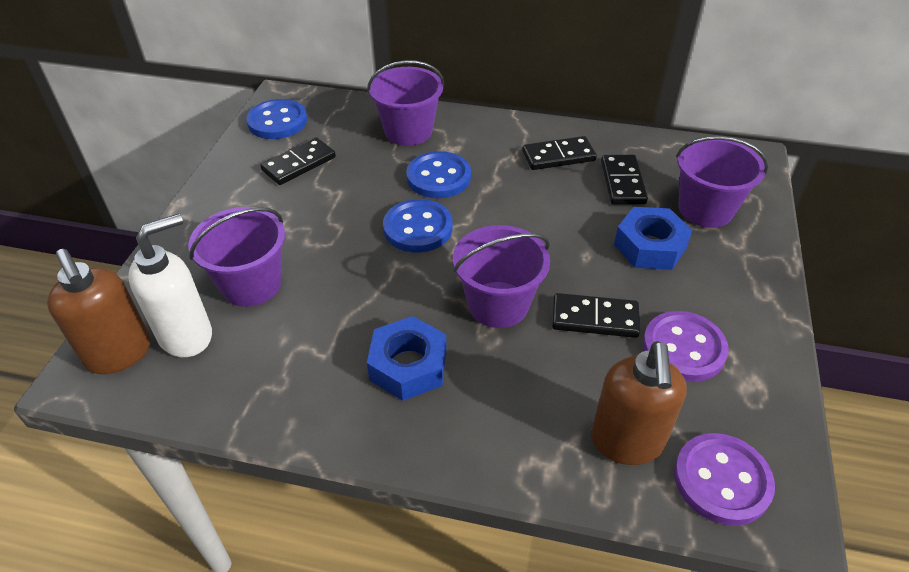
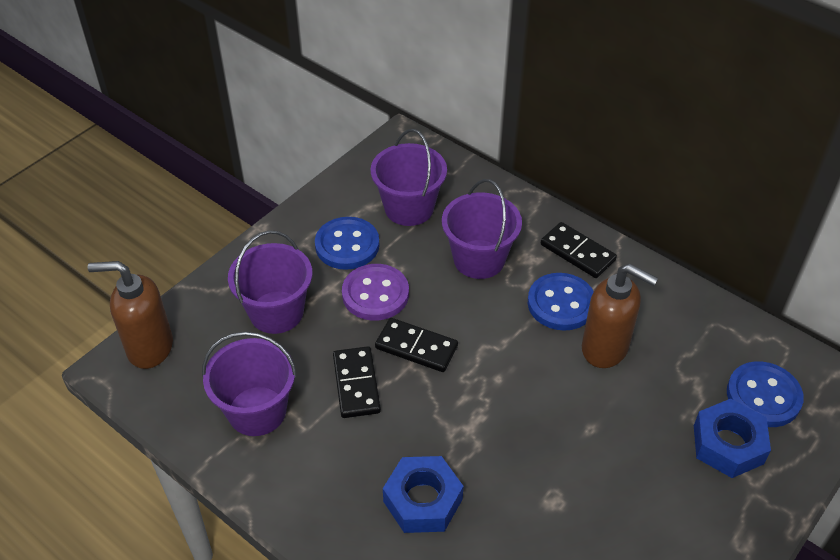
black domino: [260,137,336,185] [522,136,597,170] [552,293,640,338] [601,155,648,205] = 4 -> [333,346,381,418] [375,318,458,372] [541,222,617,278] = 3
purple button: [643,311,729,382] [674,433,775,526] = 2 -> [342,264,409,321] = 1
white soap dispenser: [128,213,212,357] = 1 -> none = 0

